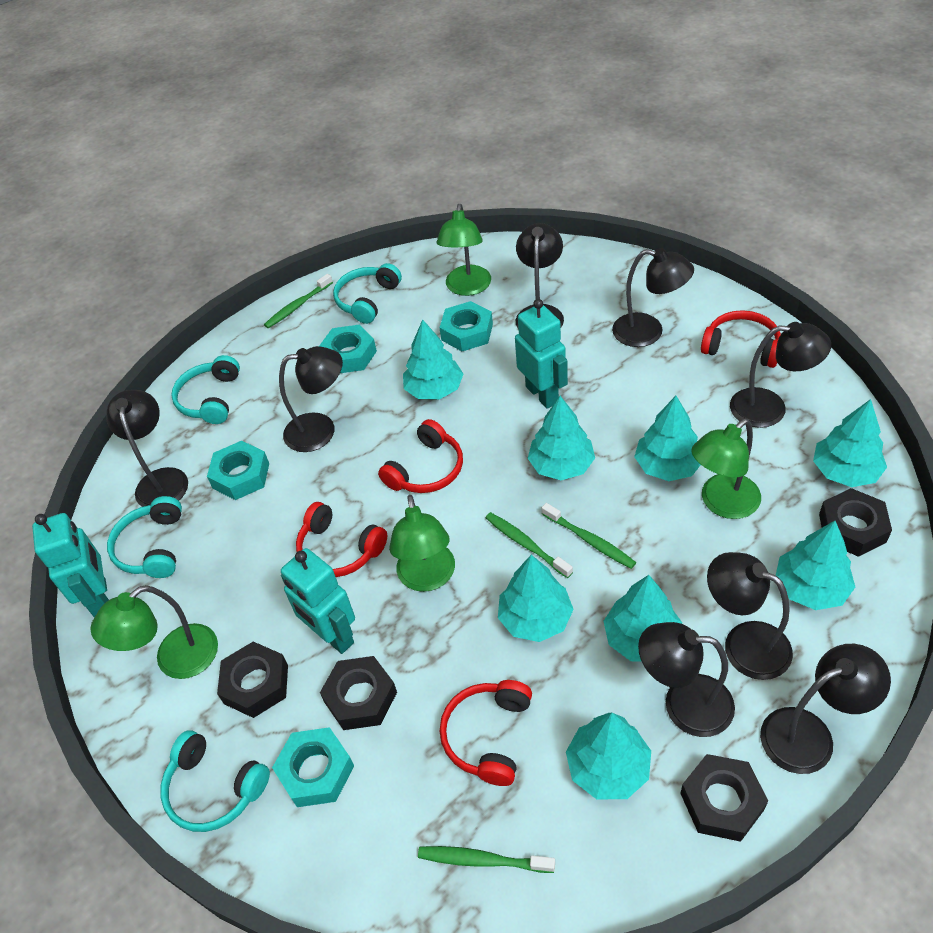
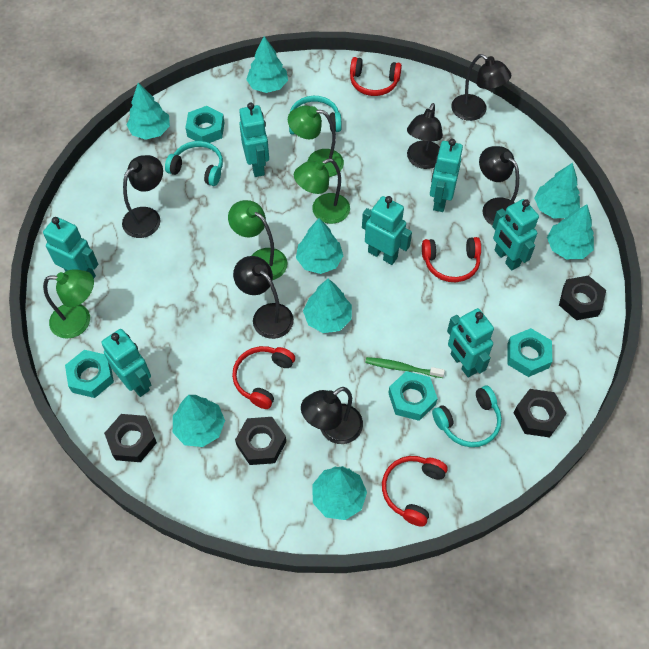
black lamp: [106,390,188,507] [279,346,343,452] [516,223,564,328] [612,248,694,347] [638,622,735,737] [707,552,793,680] [730,322,831,428] [760,644,891,774] = 8 -> [122,155,163,238] [233,256,294,339] [301,387,363,444] [407,103,443,169] [451,54,511,121] [479,146,519,225] = 6
green toothbrush: [264,274,333,328] [418,846,555,873] [486,512,573,578] [542,503,636,569] = 4 -> [365,357,445,378] = 1
turquoise headphones: [107,496,182,578] [160,730,270,832] [171,355,240,424] [333,263,402,324] = 4 -> [165,141,223,186] [289,96,342,135] [432,386,502,447] = 3
turquoise robot: [32,513,109,617] [281,548,355,654] [515,299,568,409] = 3 -> [43,217,98,278] [101,329,151,397] [239,103,269,177] [362,196,412,265] [430,139,463,212] [447,308,494,378] [492,199,539,270] = 7

